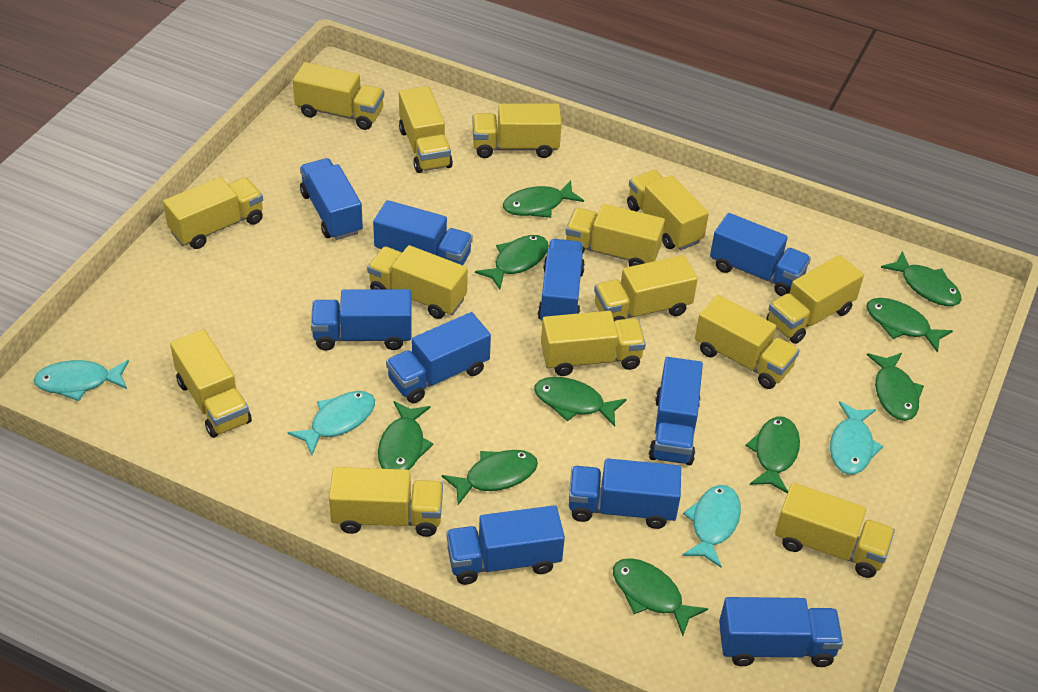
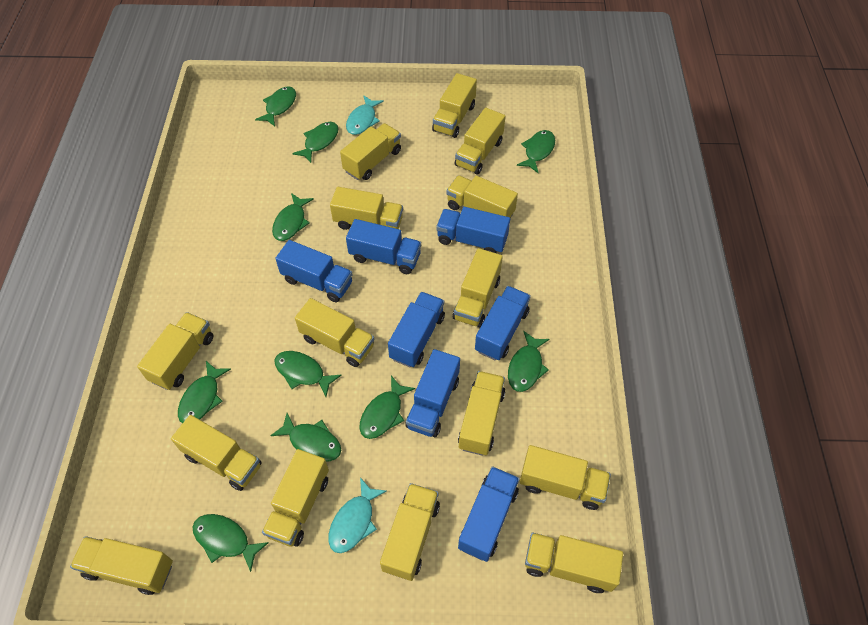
blue truck: [300,158,363,240] [311,289,412,351] [373,200,473,265] [386,312,491,403] [446,505,565,585] [538,239,585,320] [569,458,681,529] [649,357,703,465] [710,213,811,296] [719,597,843,667] = 10 -> [275,240,353,302] [346,219,421,274] [388,292,445,368] [406,349,460,437] [436,207,510,253] [458,467,520,562] [475,286,531,361] = 7
turquoise fish: [33,360,129,401] [288,391,375,455] [682,485,741,568] [830,401,884,474] = 4 -> [328,477,387,553] [346,95,384,135] = 2
yellow truck: [163,177,263,249] [170,329,252,438] [293,62,384,130] [329,467,443,537] [367,245,468,319] [399,86,453,173] [472,104,562,158] [541,311,646,376] [566,204,665,267] [594,255,698,321] [627,170,709,250] [695,295,800,389] [767,255,864,344] [775,483,895,578] = 14 -> [70,536,173,595] [137,312,213,390] [171,415,262,491] [262,449,329,547] [295,298,374,367] [330,187,403,230] [340,123,401,180] [380,483,440,581] [432,73,477,138] [446,175,518,218] [453,248,503,327] [455,108,505,175] [458,371,505,456] [520,445,611,510] [525,532,623,593] = 15

